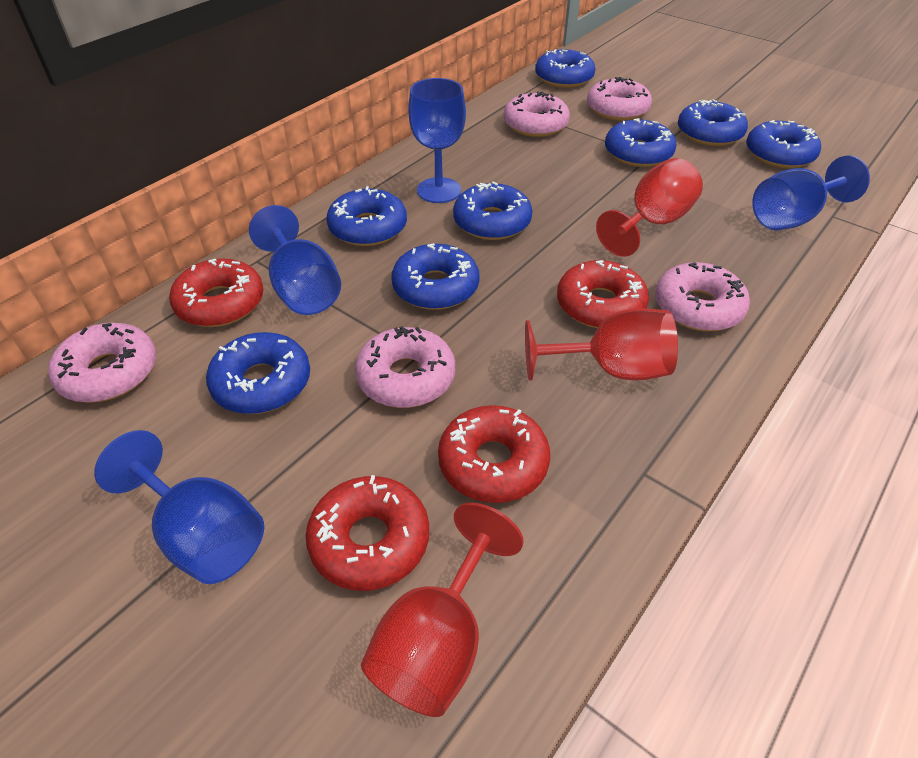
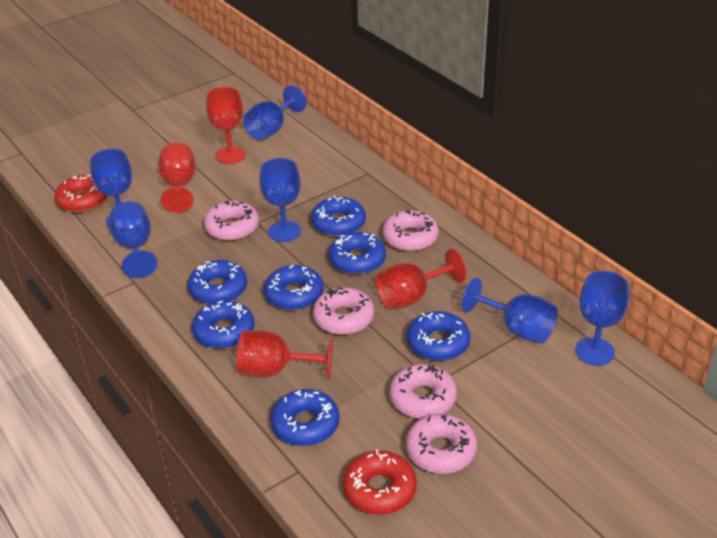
blue donut: [206,332,310,414] [326,186,407,246] [391,243,479,310] [453,182,532,240] [535,49,595,88] [605,118,676,167] [678,99,748,146] [746,120,821,168] = 8 -> [188,260,247,304] [192,300,255,349] [264,265,323,310] [270,389,339,446] [311,195,366,237] [329,232,386,275] [407,311,470,361] = 7
blue goblet: [94,430,264,584] [249,205,341,315] [408,78,466,203] [752,156,870,230] = 4 -> [90,149,132,229] [109,202,157,278] [243,85,307,140] [260,158,301,242] [462,278,558,344] [575,271,629,366] = 6
red donut: [169,258,263,327] [306,475,429,591] [438,405,550,503] [557,260,649,328] = 4 -> [54,175,107,213] [343,450,417,515] = 2
red goblet: [361,502,524,717] [525,308,678,381] [596,158,703,257] = 3 -> [158,143,196,213] [206,87,246,164] [237,330,333,379] [376,249,467,310] = 4

